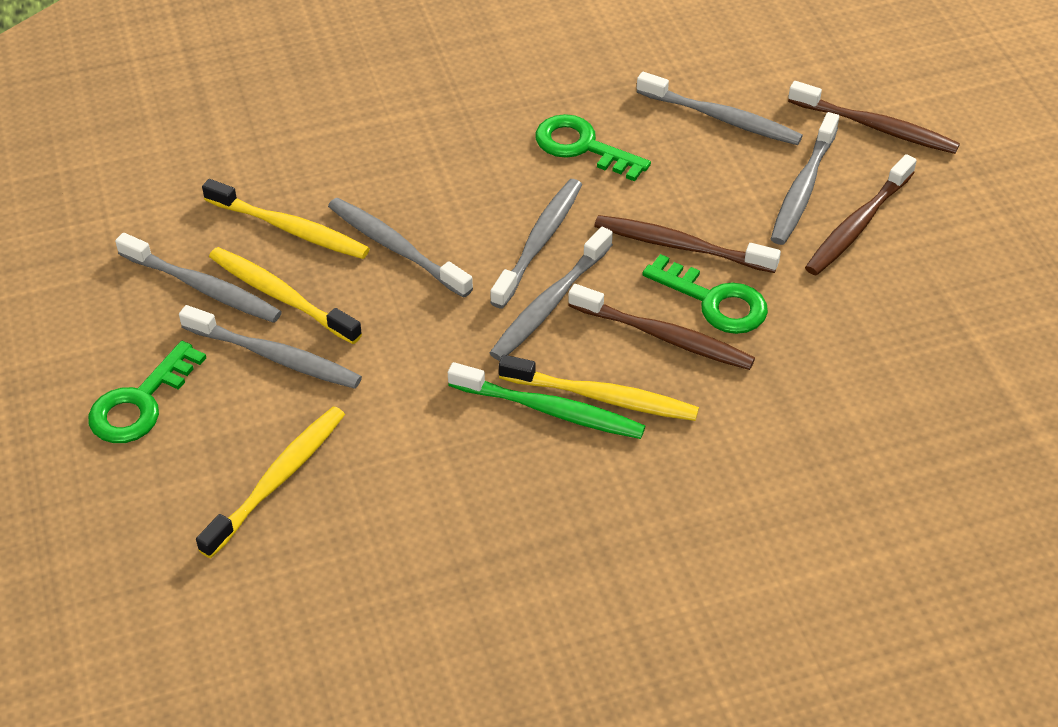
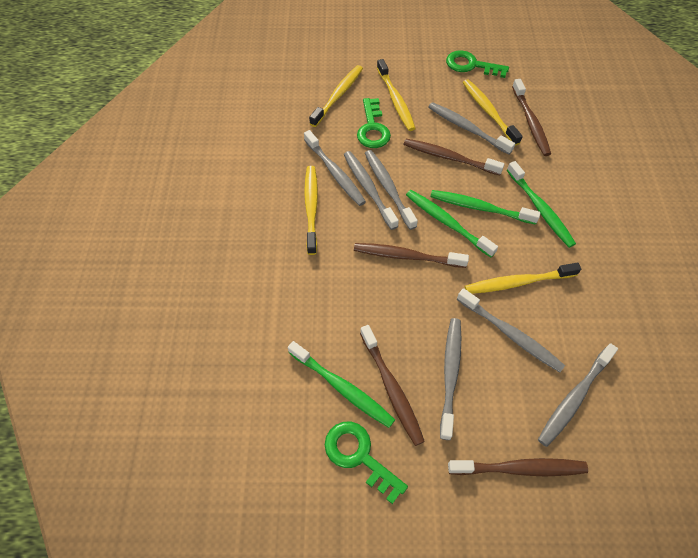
brown toothbrush: [568,284,755,370] [594,215,781,273] [788,81,960,154] [805,154,917,276] = 4 -> [354,243,469,268] [360,325,425,446] [403,139,505,176] [448,458,588,476] [512,79,551,156] = 5
green toothbrush: [448,362,645,439] = 1 -> [288,341,395,428] [406,190,498,257] [430,190,540,225] [507,161,576,248] = 4
yellow toothbrush: [196,406,345,558] [202,179,370,259] [209,247,362,344] [499,355,699,421] = 4 -> [304,166,318,255] [309,65,363,127] [377,59,416,131] [463,79,523,146] [465,263,581,294] = 5

